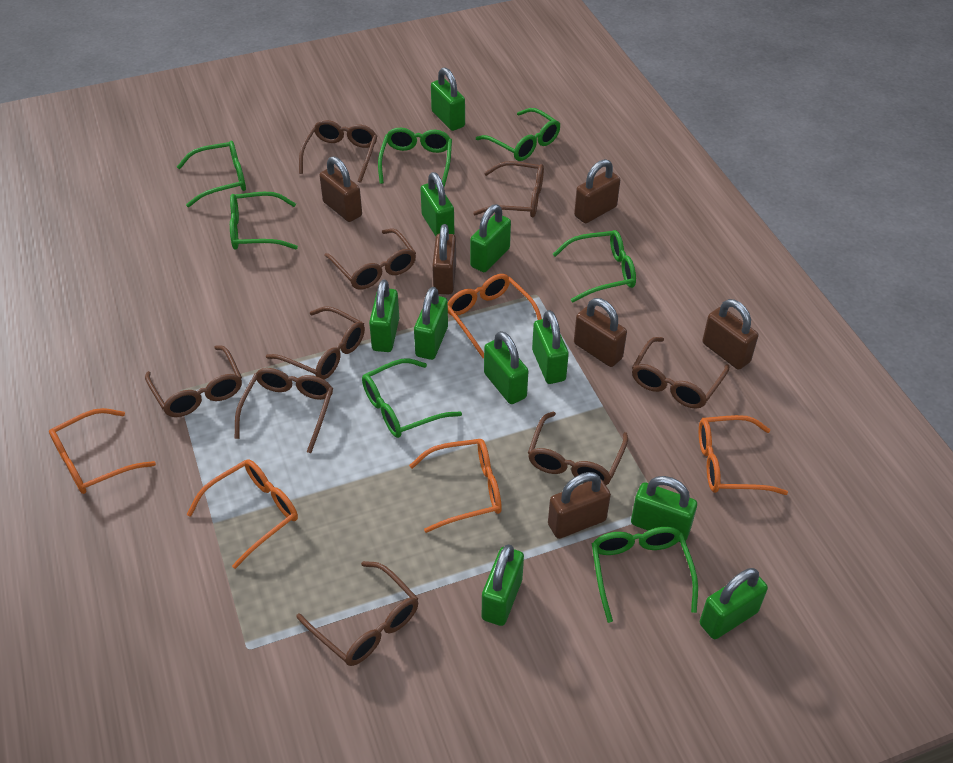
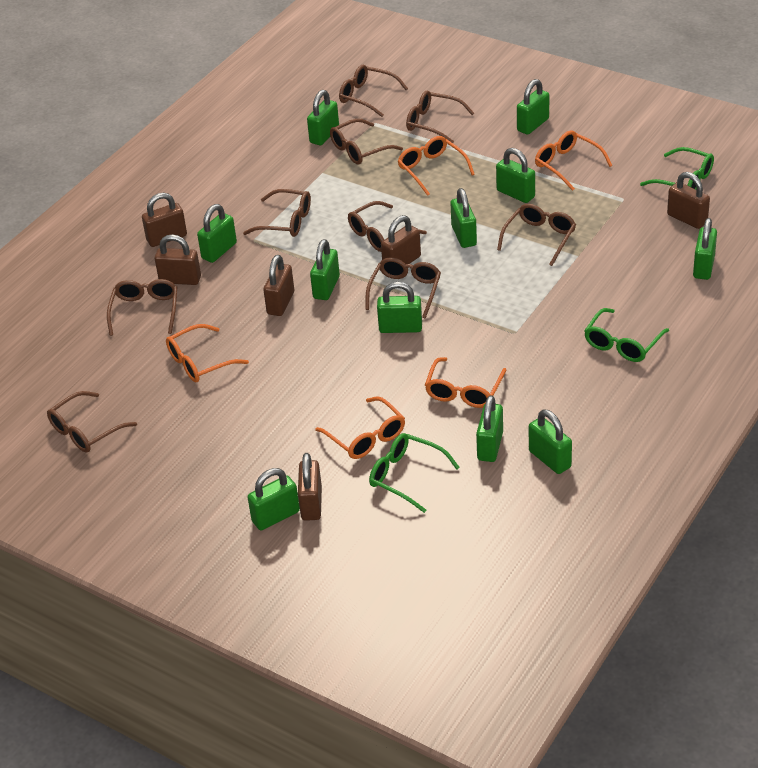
green glasses: [177,140,246,207] [230,192,298,250] [362,358,462,438] [378,128,452,187] [476,108,560,161] [553,230,636,302] [592,527,698,623] = 7 -> [369,433,460,513] [584,308,669,362] [640,147,714,190] = 3
green padlock: [369,280,399,352] [414,287,448,360] [420,172,454,236] [431,67,465,131] [470,204,511,272] [482,545,524,626] [484,331,528,404] [532,310,569,384] [631,476,697,542] [700,568,768,639] = 10 -> [197,204,237,263] [248,468,300,530] [307,90,339,145] [310,239,340,300] [377,282,422,333] [450,188,477,248] [476,395,503,462] [496,148,535,203] [517,79,549,135] [529,409,572,474] [693,218,717,280] = 11

